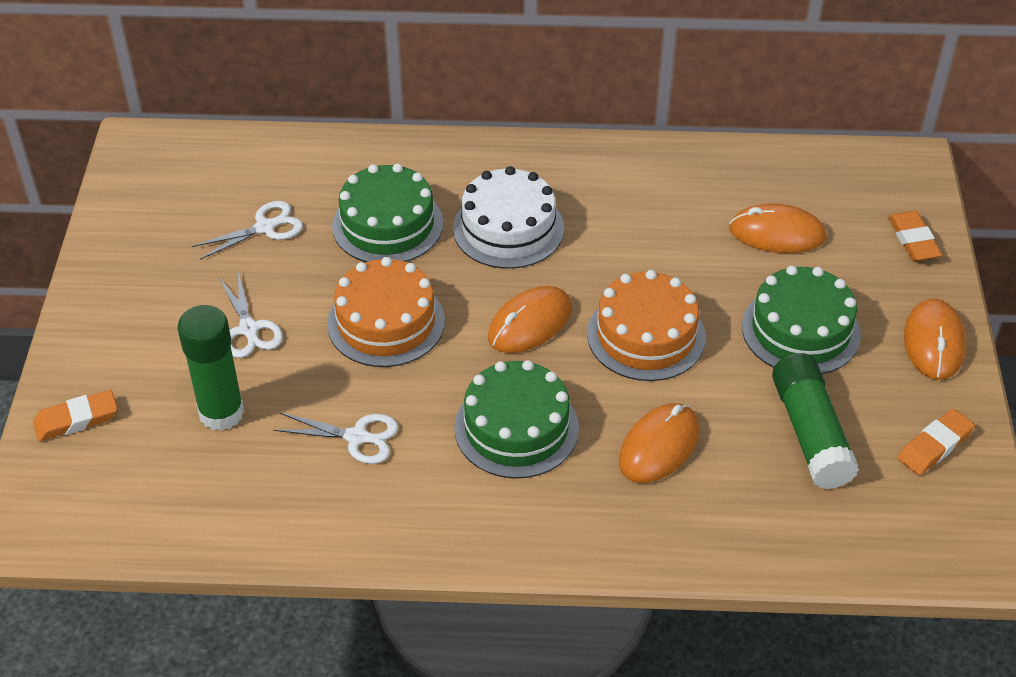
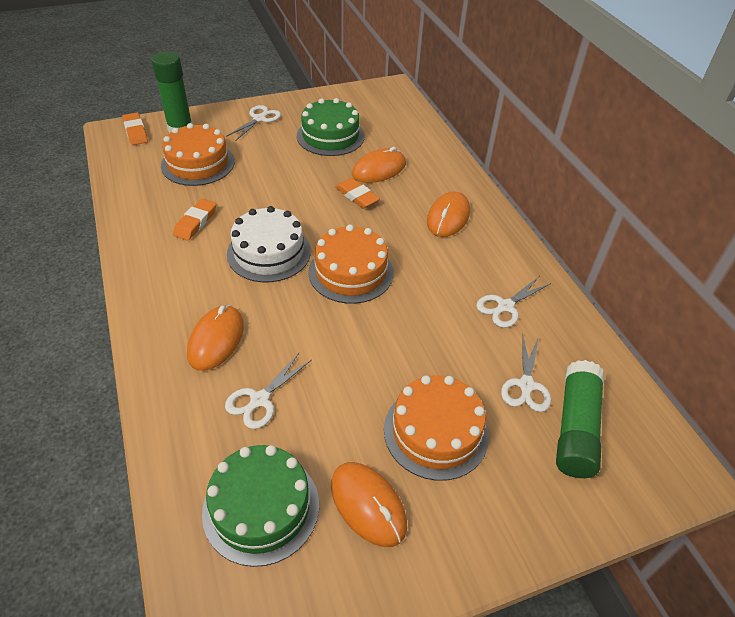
green cake: [332,163,443,262] [455,360,579,478] [742,266,861,374] = 3 -> [202,445,319,567] [297,98,364,156] = 2
orange cake: [327,257,445,367] [587,270,706,381] = 2 -> [161,123,235,186] [308,225,394,304] [384,375,489,481] = 3
white scissors: [192,201,303,260] [219,272,283,358] [273,412,398,464] = 3 -> [225,353,312,429] [226,105,281,141] [476,277,551,328] [501,334,551,412] = 4

